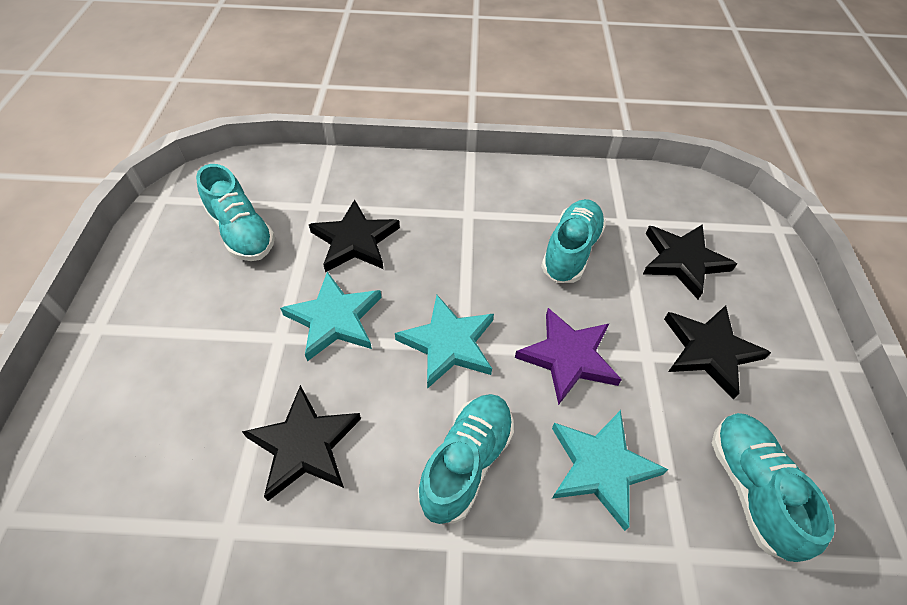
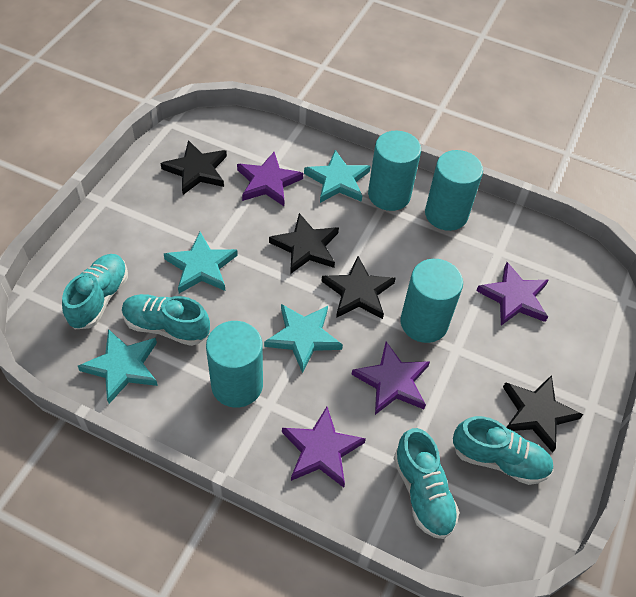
purple star: [515,308,622,405] = 1 -> [237,152,303,206] [282,407,366,488] [351,342,430,415] [476,262,549,326] = 4
turquoise cylinder: none = 0 -> [206,321,263,408] [368,131,421,211] [400,259,463,343] [425,150,483,231] = 4
turquoise star: [280,272,382,361] [395,295,494,389] [552,410,668,531] = 3 -> [78,329,158,404] [164,232,238,293] [264,304,343,373] [304,150,371,203] = 4

